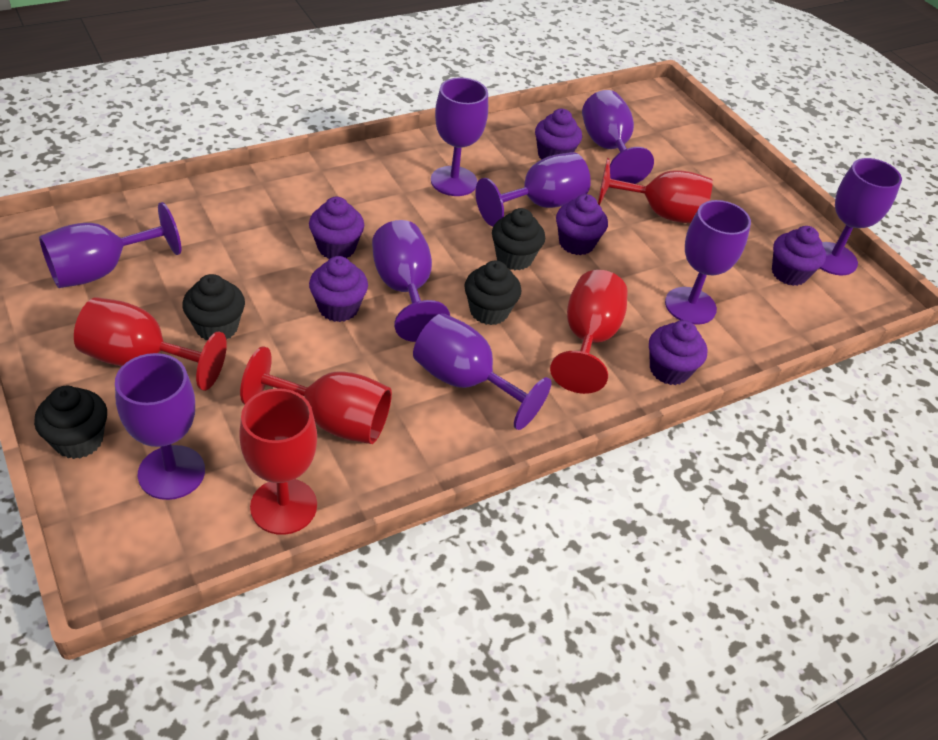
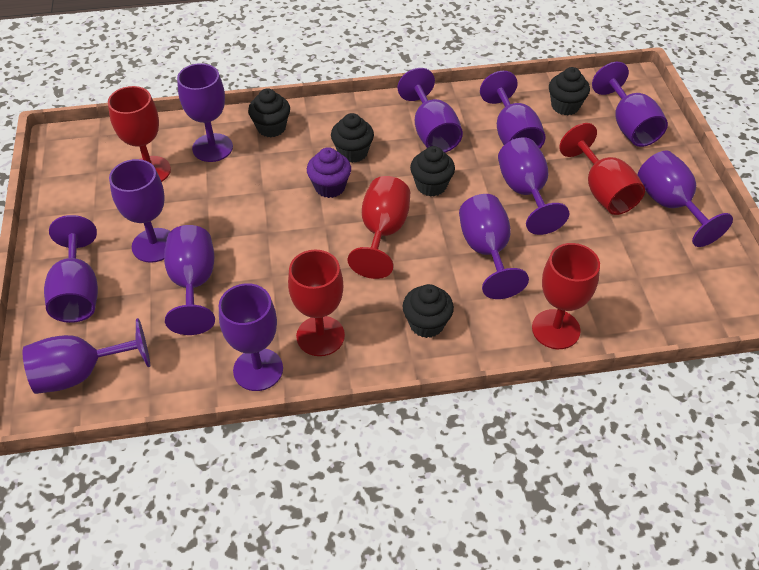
black cupcake: [34,386,107,459] [183,274,245,340] [464,260,522,325] [492,208,545,270] = 4 -> [248,88,290,137] [331,113,374,163] [402,284,454,338] [410,146,455,197] [549,67,590,115] = 5
purple cupcake: [309,197,364,259] [309,256,368,322] [535,109,582,160] [556,194,608,255] [649,320,707,385] [772,226,826,286] = 6 -> [307,147,351,198] = 1
purple goblet: [39,202,181,288] [115,353,205,500] [372,220,450,342] [413,313,552,430] [431,77,488,196] [475,152,591,227] [582,90,654,184] [665,200,751,325] [820,158,902,275] = 9 -> [23,318,150,394] [44,215,98,323] [109,159,170,263] [164,225,215,335] [177,63,233,162] [219,283,283,391] [398,68,463,153] [459,194,529,299] [480,71,546,149] [498,137,570,235] [592,62,668,147] [638,151,733,247] = 12

